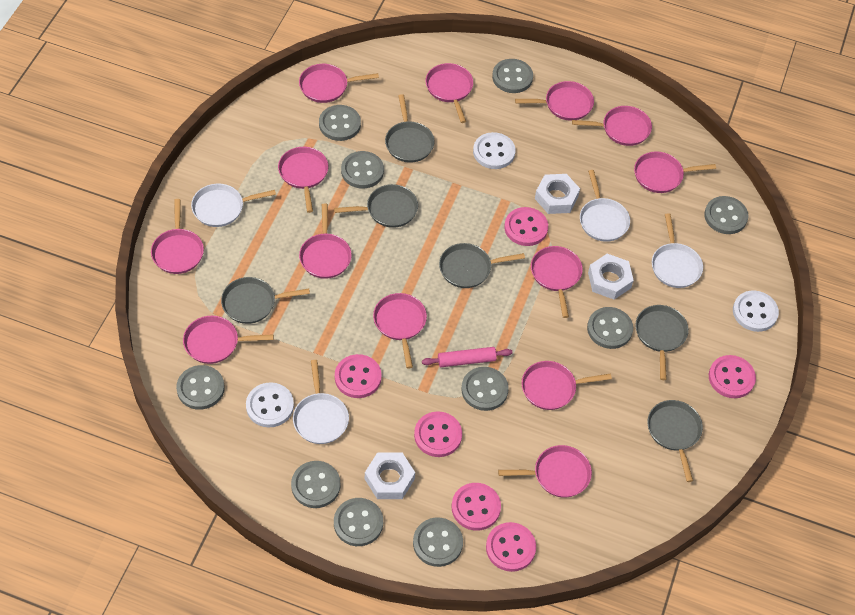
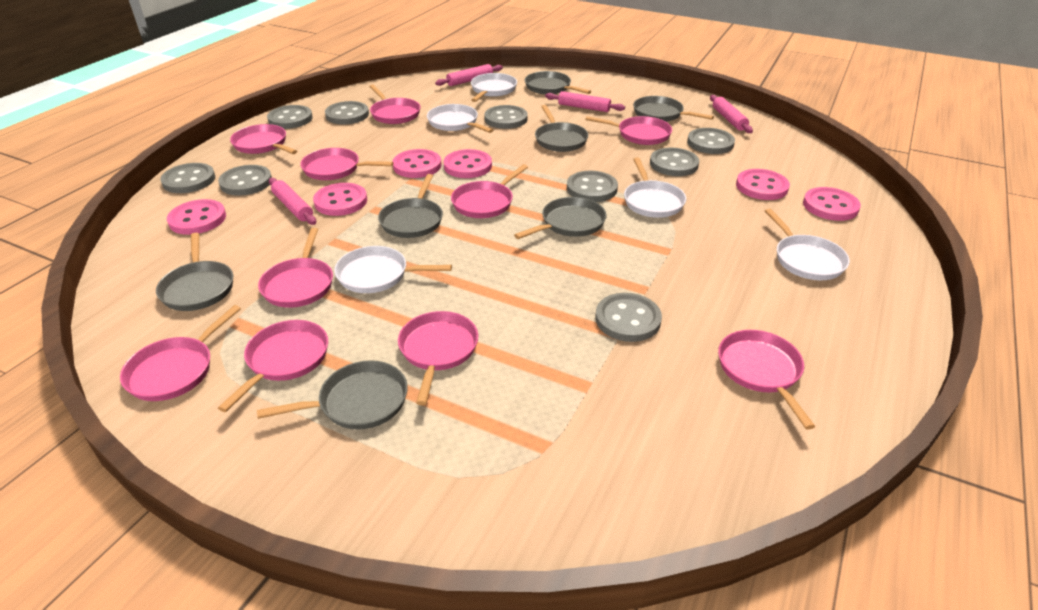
grey button: [176,365,225,410] [291,461,340,508] [319,105,361,141] [334,498,383,546] [341,151,384,189] [413,517,463,567] [461,367,509,411] [492,59,533,93] [587,307,633,349] [704,196,748,234] = 10 -> [160,163,215,193] [218,165,272,196] [267,105,313,129] [325,101,369,125] [484,105,527,129] [567,171,618,202] [595,293,662,342] [650,147,699,176] [687,128,735,154] = 9
grey pan: [221,277,310,324] [334,184,418,228] [385,94,435,163] [439,243,525,288] [635,305,689,380] [647,400,703,482] = 6 -> [156,233,234,311] [257,360,408,429] [378,174,443,238] [514,197,606,239] [525,71,591,94] [535,105,588,152] [633,96,714,122] = 7
pink pan: [151,199,204,274] [183,316,274,364] [278,147,328,213] [299,64,379,103] [299,204,352,279] [373,293,427,369] [426,63,473,123] [498,445,592,498] [515,81,594,121] [521,361,612,410] [531,246,583,318] [572,106,652,146] [634,151,716,193] = 13 -> [120,305,241,401] [218,320,328,412] [230,124,297,154] [258,228,333,308] [300,148,393,180] [369,84,421,124] [398,311,478,405] [451,164,528,218] [585,116,672,145] [718,330,815,430] = 10
pink rolling pin: [422,347,512,367] = 1 -> [269,178,316,225] [435,64,503,86] [545,91,625,112] [710,95,753,133] = 4
white button: [246,382,294,427] [473,132,516,169] [733,290,779,332] = 3 -> none = 0
white nut: [365,453,415,499] [535,174,580,214] [588,254,634,299] = 3 -> none = 0
white pan: [191,184,276,227] [293,360,349,444] [580,170,630,242] [652,213,703,288] = 4 -> [334,246,452,293] [427,104,493,133] [471,73,517,102] [624,158,686,218] [765,208,850,280] = 5

